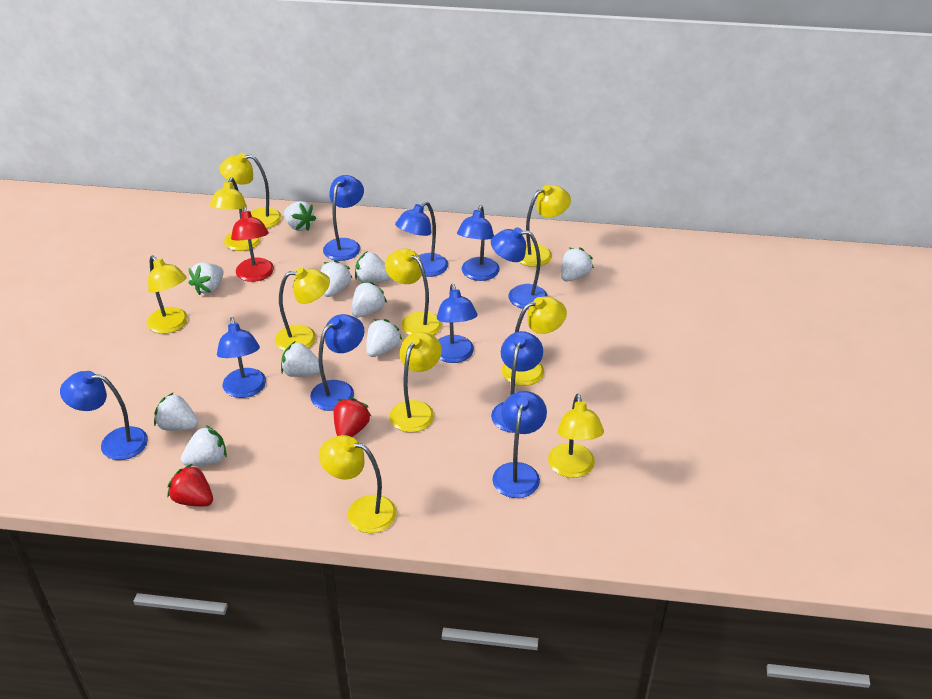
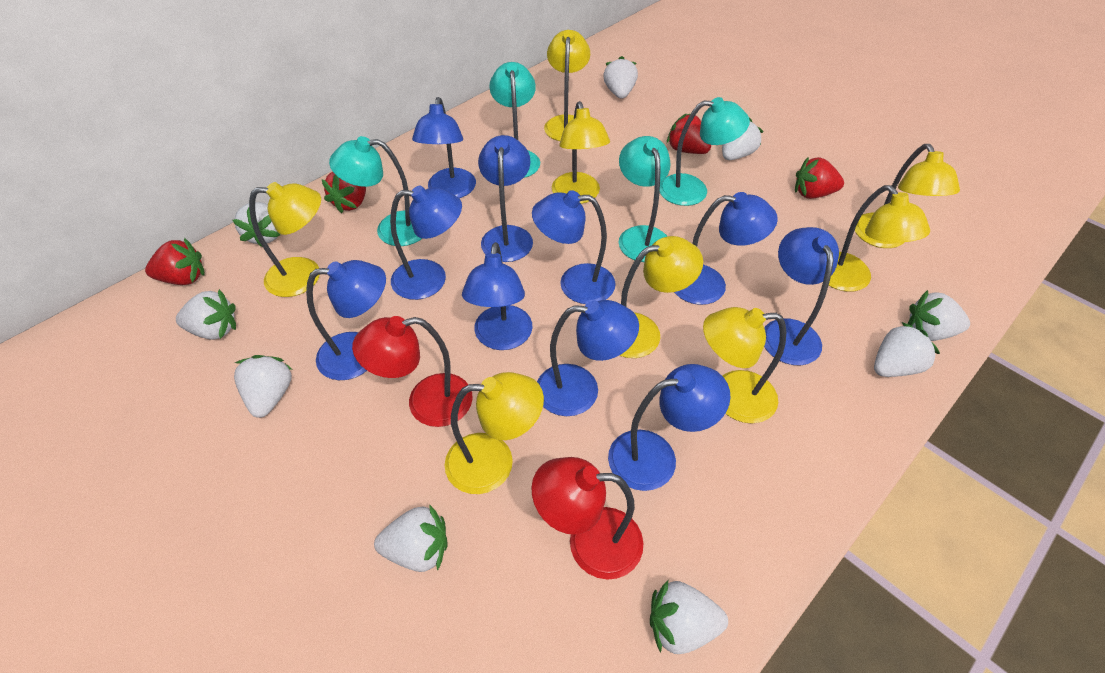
red lamp: [231,206,274,282] = 1 -> [352,316,473,427] [531,457,644,580] = 2
red strawberry: [168,464,213,507] [334,398,371,437] = 2 -> [145,238,205,285] [321,172,366,213] [667,113,711,154] [795,157,844,199] = 4
turquoise lamp: none = 0 -> [329,136,422,246] [489,62,540,178] [619,136,671,262] [660,97,750,206] = 4
white strawberry: [154,393,198,431] [181,425,227,466] [189,262,224,295] [281,341,320,377] [284,201,316,231] [320,260,352,297] [351,282,387,317] [355,252,391,283] [366,319,402,357] [561,247,594,282] = 10 -> [176,289,236,340] [232,202,280,247] [234,355,293,418] [374,504,447,572] [603,56,638,99] [650,580,728,654] [722,118,763,160] [874,322,940,377] [908,290,970,341] = 9
yellow lamp: [147,255,188,334] [210,177,261,251] [219,153,282,228] [275,268,330,351] [319,435,397,533] [385,248,442,335] [390,332,442,432] [502,296,567,386] [519,185,571,267] [548,394,604,478] = 10 -> [249,182,321,297] [445,372,544,494] [544,30,590,141] [552,101,610,204] [619,236,703,358] [703,307,786,424] [829,185,930,292] [855,144,960,248] = 8

